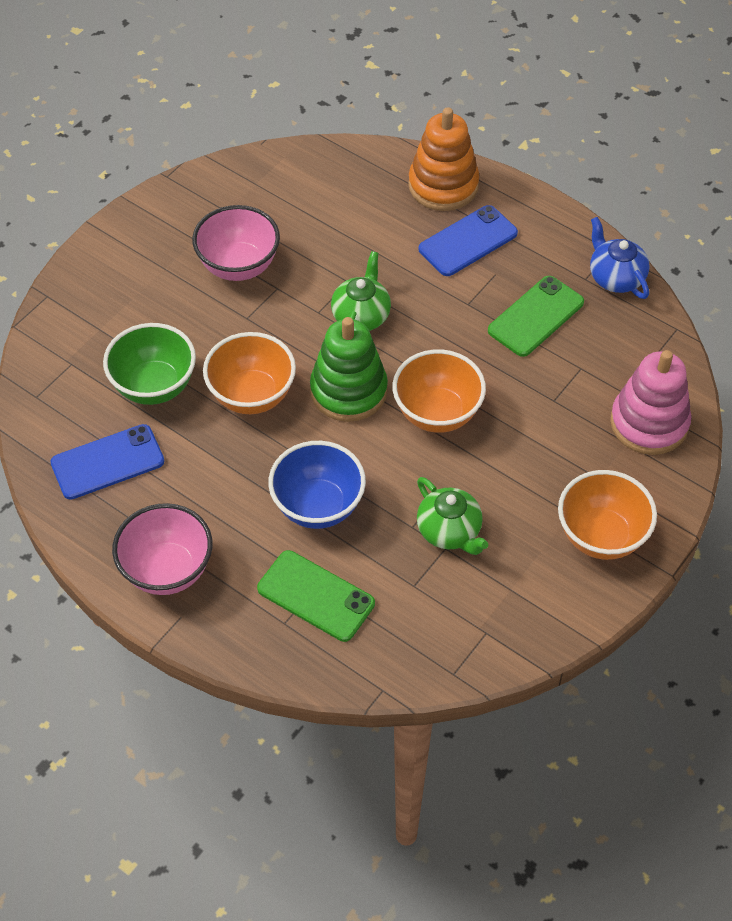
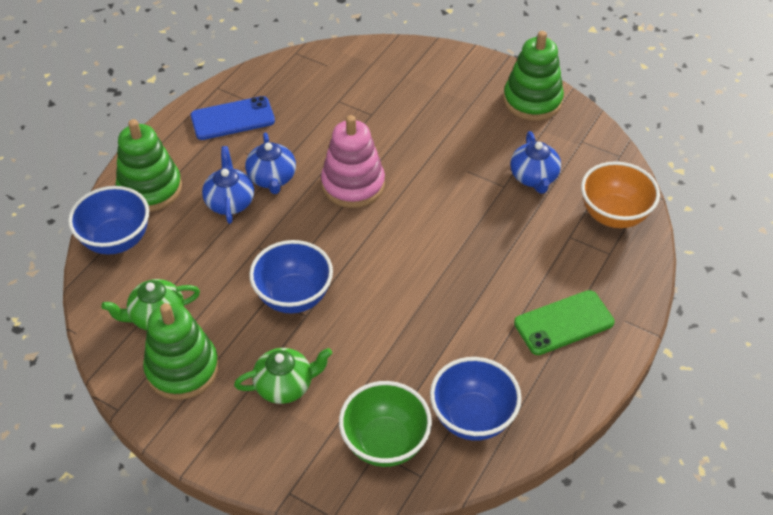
blue bowl: [268,441,366,529] = 1 -> [68,186,149,255] [249,240,333,313] [430,357,522,441] = 3
blue phone: [50,424,164,500] [419,205,518,276] = 2 -> [191,96,275,140] = 1
blue teapot: [590,217,650,299] = 1 -> [202,146,254,224] [245,132,296,194] [510,131,561,194] = 3
green phone: [257,550,375,642] [488,276,584,357] = 2 -> [514,290,615,355] = 1
green stacking toy: [310,317,388,422] = 1 -> [116,119,182,212] [143,303,219,400] [503,31,564,121] = 3
orange bowl: [203,332,296,414] [392,349,486,433] [558,470,657,560] = 3 -> [581,161,660,228] = 1
orange stacking toy: [408,107,480,211] = 1 -> none = 0
pink bowl: [112,503,212,595] [192,205,280,281] = 2 -> none = 0

